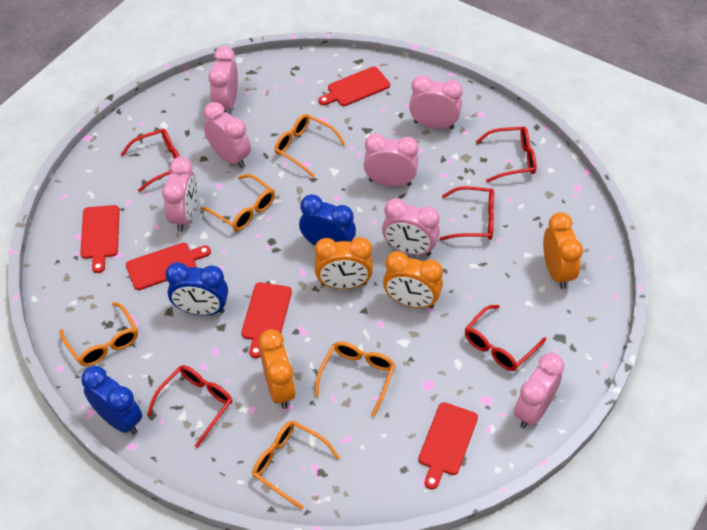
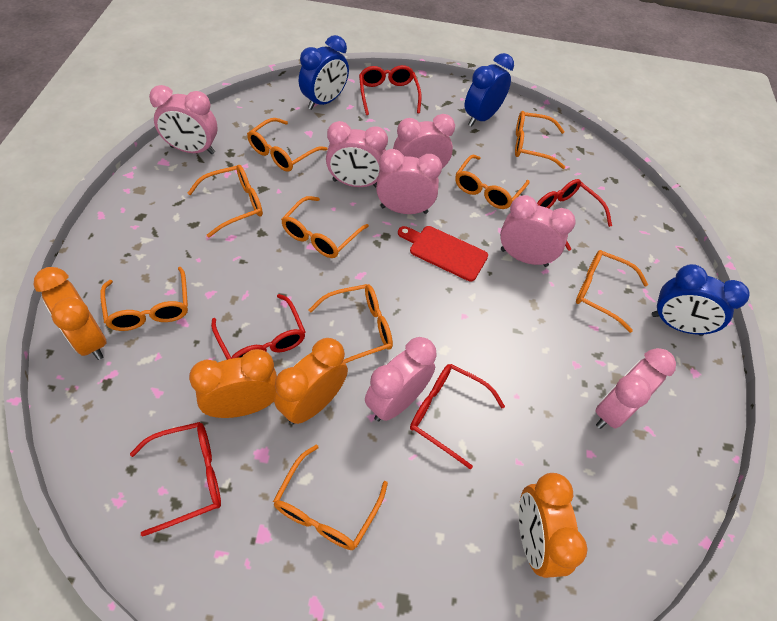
orange glasses: [60,302,138,366] [200,174,275,231] [252,421,340,510] [275,114,346,178] [314,341,395,417] = 5 -> [100,267,188,331] [188,165,263,238] [247,118,328,172] [273,444,388,550] [281,196,369,258] [309,284,393,363] [455,155,530,209] [515,111,565,169] [576,250,648,333] = 9
red cutting board: [80,205,120,273] [126,243,211,290] [241,282,292,358] [318,66,390,106] [418,402,478,489] = 5 -> [398,226,488,281] = 1

